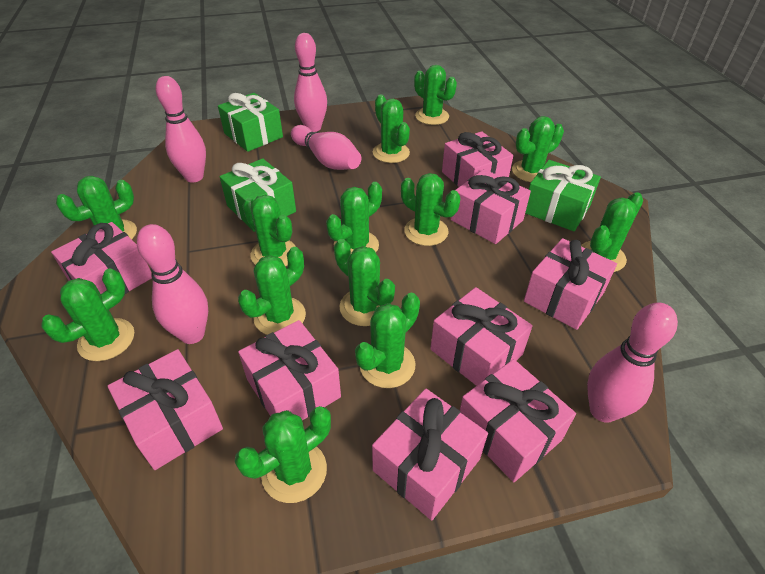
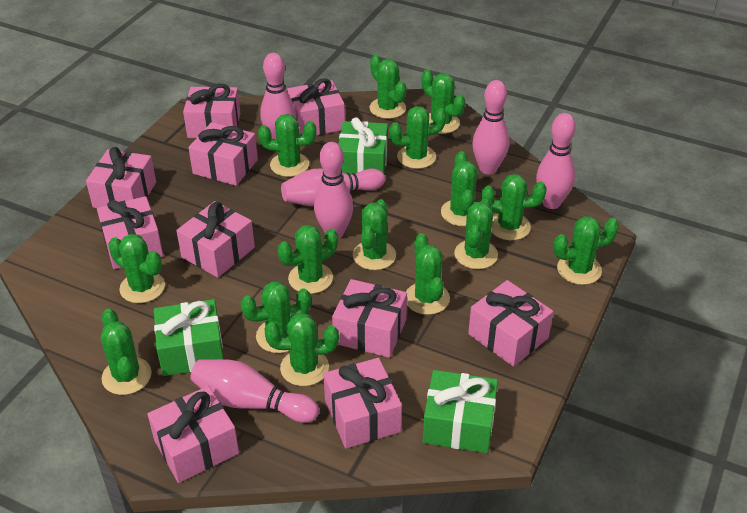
green cactus: [41,269,134,361] [56,176,137,239] [235,406,331,503] [238,247,306,335] [242,195,296,267] [326,182,382,253] [334,239,395,326] [355,293,420,388] [373,94,410,163] [401,173,460,246] [414,65,457,125] [512,116,564,182] [581,192,643,272] = 13 -> [101,309,152,395] [108,234,165,303] [240,281,311,353] [258,114,316,177] [265,313,339,386] [278,225,338,294] [353,199,396,270] [370,54,407,119] [389,106,446,169] [406,233,450,315] [421,69,465,134] [441,151,477,226] [454,199,498,269] [482,174,546,240] [553,216,619,285] = 15
pink bowling pin: [137,224,208,344] [156,76,206,183] [291,125,361,170] [294,33,327,132] [587,302,678,423] = 5 -> [190,359,319,423] [260,53,296,139] [281,168,385,206] [314,142,353,239] [472,80,509,175] [536,113,576,209] = 6
pink gift: [51,222,152,294] [108,349,223,470] [238,320,341,420] [372,389,488,520] [430,287,533,386] [442,131,513,187] [451,169,531,244] [460,359,576,482] [524,238,617,330] = 9 -> [86,147,156,208] [97,196,163,269] [147,386,239,483] [176,201,255,278] [183,84,240,138] [188,122,258,186] [287,78,345,135] [324,358,402,449] [332,279,407,358] [468,280,553,367] = 10

